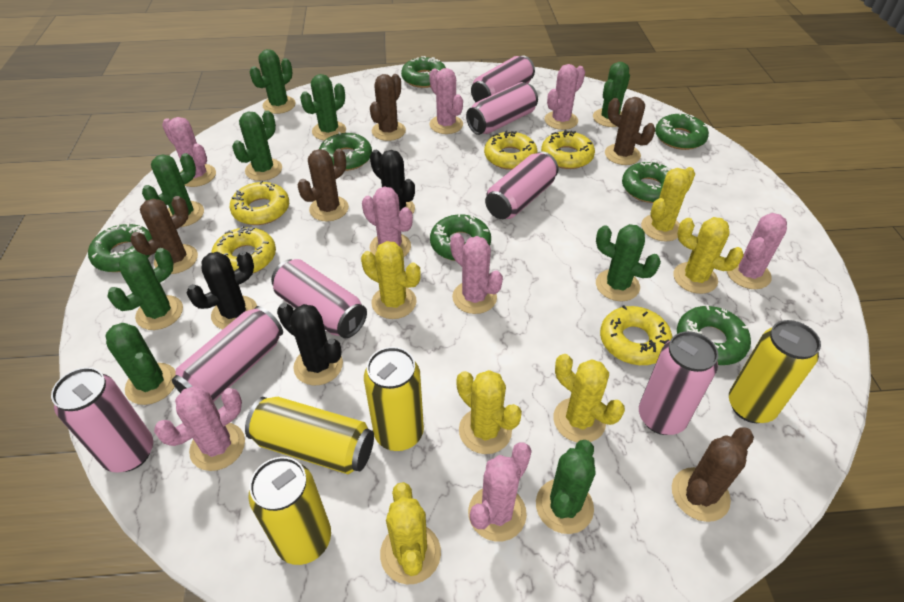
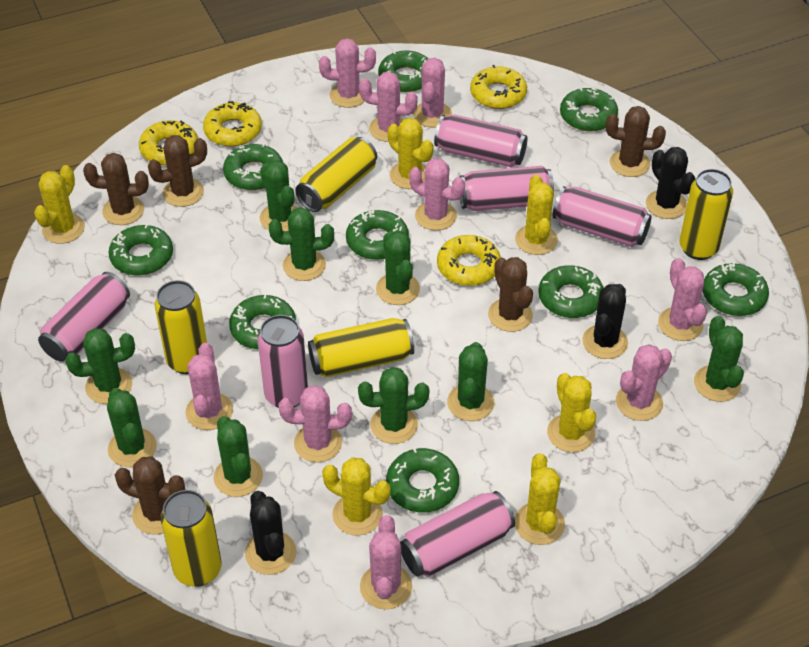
green donut: [88,223,153,272] [319,132,372,171] [401,56,446,88] [430,213,491,261] [622,161,672,203] [655,112,709,150] [677,305,751,365] = 7 -> [109,224,173,275] [223,143,283,190] [229,294,296,349] [346,210,409,260] [378,50,428,92] [386,448,459,512] [538,265,604,318] [560,87,618,132] [703,263,769,316] = 9
pink cactus: [154,386,245,471] [162,117,216,187] [362,186,413,257] [429,68,463,134] [450,233,503,314] [468,443,532,541] [545,64,585,130] [727,213,787,289] = 8 -> [186,343,233,430] [279,385,352,462] [319,38,376,108] [359,72,418,142] [360,515,412,609] [409,158,465,231] [413,58,452,127] [616,344,672,421] [658,258,707,341] = 9
pink can: [51,367,153,473] [172,306,283,402] [271,259,367,339] [466,82,538,135] [471,55,535,102] [485,152,559,219] [639,331,718,435] = 7 -> [38,272,130,362] [257,315,308,408] [400,491,515,577] [434,114,527,167] [459,166,554,211] [553,186,652,247] = 6
yellow can: [245,397,374,474] [249,457,331,565] [364,347,424,451] [729,320,821,423] = 4 -> [155,280,207,374] [161,490,222,587] [295,137,377,212] [308,318,414,378] [679,169,733,260] = 5
yellow donut: [211,226,276,273] [230,180,289,225] [484,130,538,170] [541,130,595,169] [600,305,672,365] = 5 -> [139,120,198,165] [203,101,262,147] [437,235,501,286] [470,65,527,109] = 4

